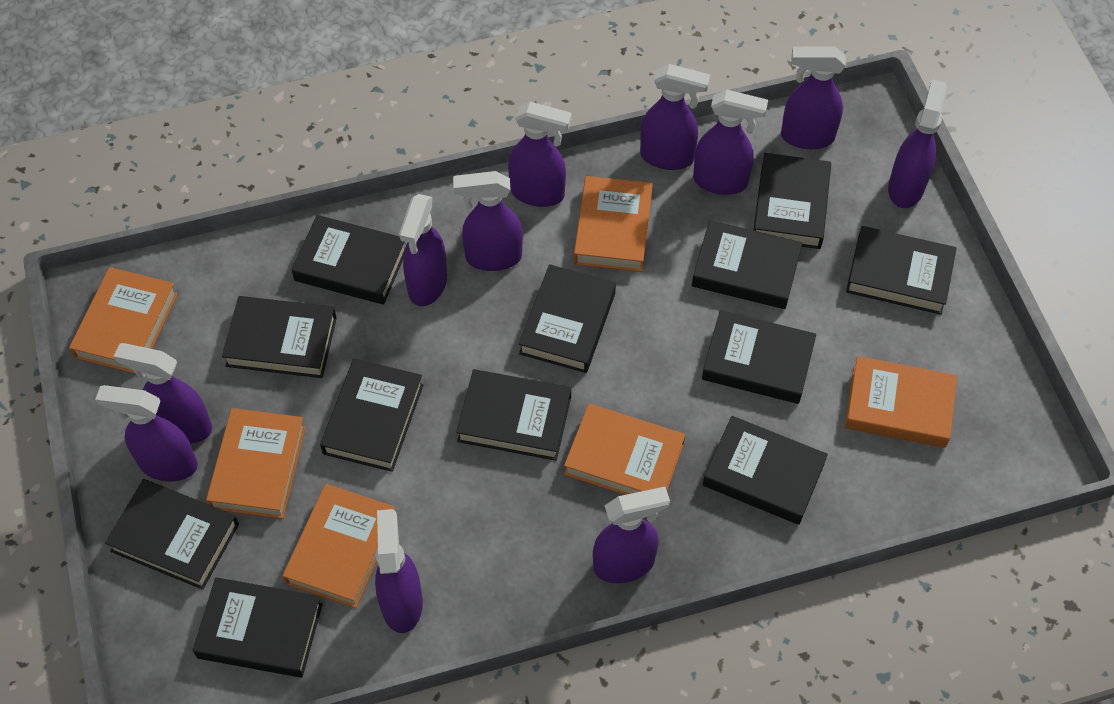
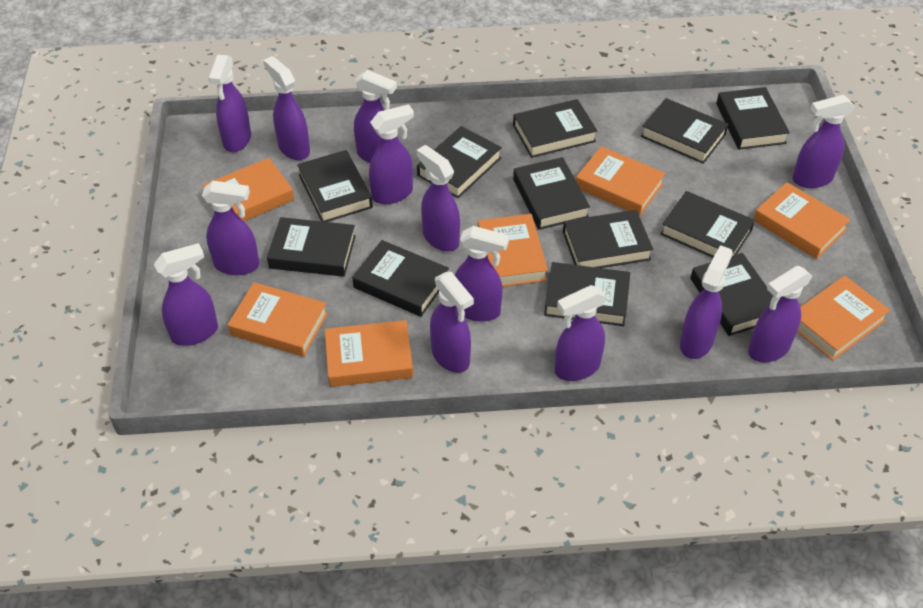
orange book: [69,267,178,374] [206,408,306,519] [282,484,395,608] [564,404,685,495] [574,176,653,272] [845,356,957,448] = 6 -> [203,158,294,221] [228,282,328,357] [325,320,413,387] [478,214,548,287] [576,146,666,216] [754,182,851,259] [797,275,890,360] = 7
purple spray bottle: [95,385,198,481] [114,343,212,443] [375,509,423,633] [399,194,447,306] [453,171,523,271] [508,102,572,207] [593,487,670,583] [640,64,710,170] [693,90,768,195] [781,46,846,149] [888,79,947,208] = 11 -> [154,243,218,346] [202,181,259,275] [209,55,251,152] [263,56,310,160] [354,70,397,163] [369,104,414,204] [417,145,460,252] [430,272,474,373] [455,226,509,322] [555,285,607,381] [680,245,733,359] [748,266,813,362] [792,95,855,188] = 13

